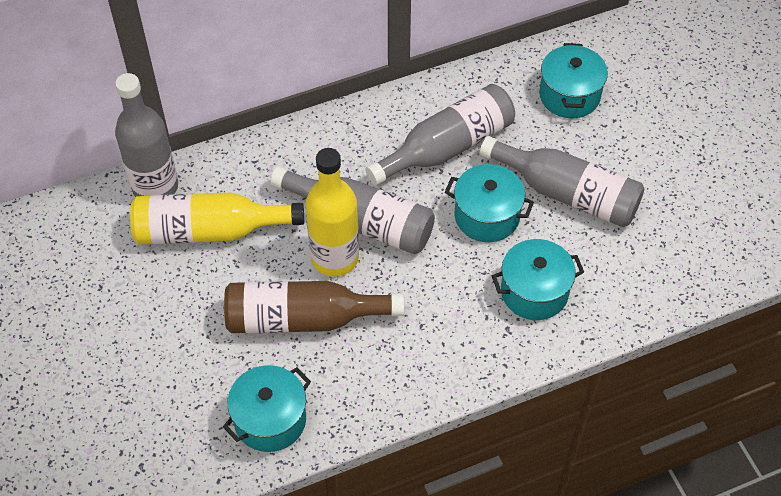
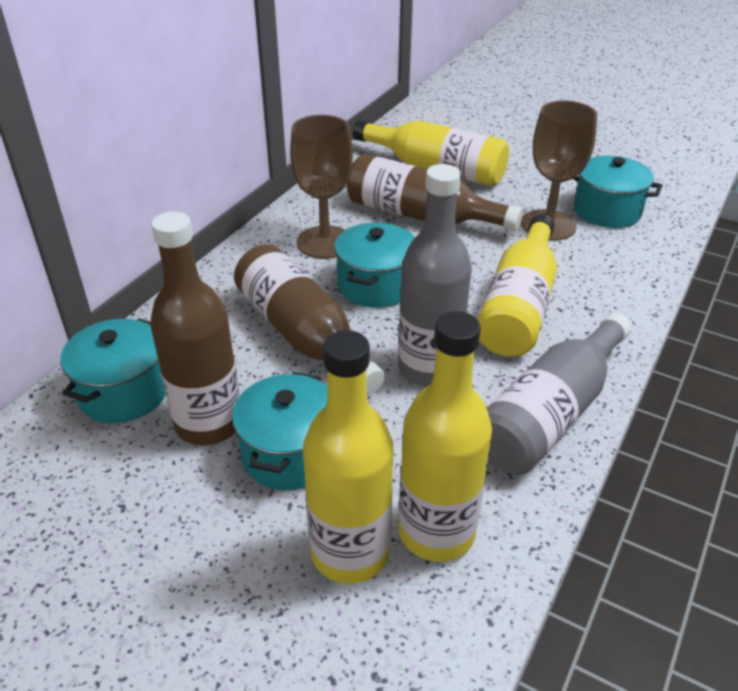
brown bottle: [224,281,404,333] = 1 -> [150,212,240,445] [234,244,385,395] [347,154,523,231] = 3
brown goblet: none = 0 -> [290,115,353,259] [521,101,597,241] = 2
grey bottle: [115,73,178,197] [271,166,435,254] [365,84,515,186] [480,136,644,227] = 4 -> [398,164,472,386] [487,313,632,475] = 2
yellow bottle: [130,193,304,245] [306,148,359,276] = 2 -> [303,330,394,584] [353,120,509,186] [399,311,492,562] [477,214,557,357] = 4

